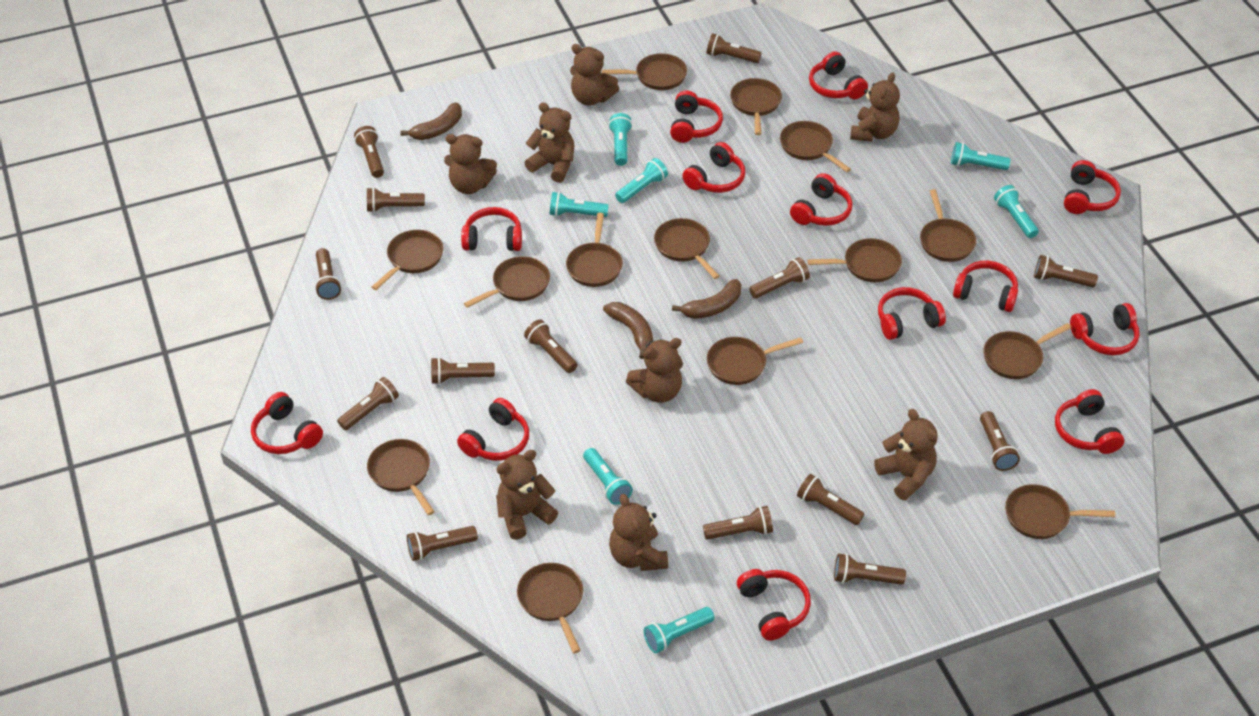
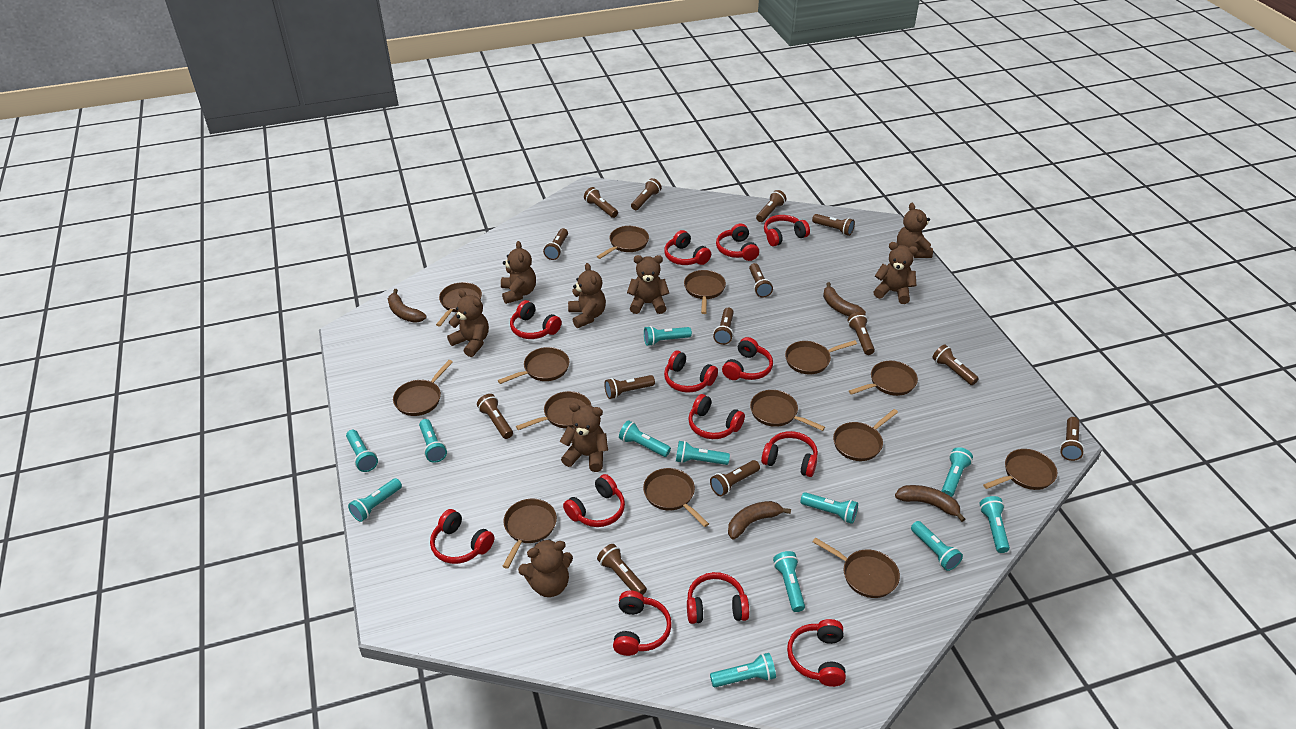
brown banana: [400,102,462,140] [603,302,653,359] [672,279,741,319] = 3 -> [388,289,427,323] [728,501,791,539] [823,282,866,316] [895,485,965,522] = 4
turquoise flashlight: [550,192,609,217] [583,448,633,505] [608,113,632,166] [615,158,668,203] [644,607,714,653] [951,142,1010,170] [994,185,1039,238] = 7 -> [346,430,378,472] [348,478,402,522] [419,419,447,463] [619,420,671,457] [644,326,692,346] [676,441,730,465] [710,653,776,687] [773,551,805,612] [800,492,858,524] [911,521,963,571] [941,447,973,497] [979,496,1010,553] = 12

